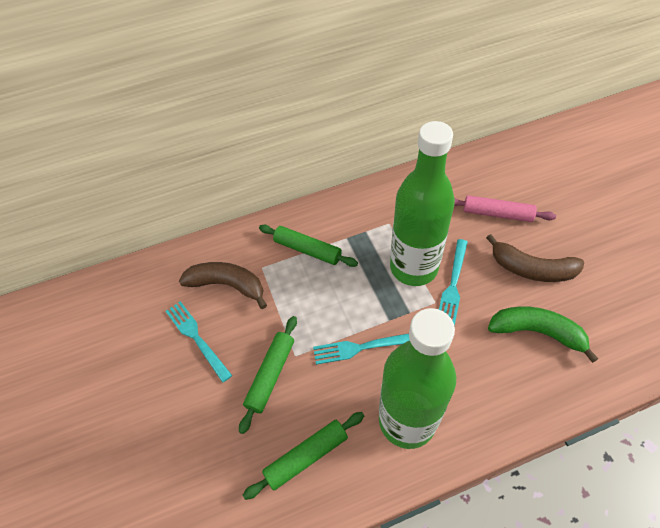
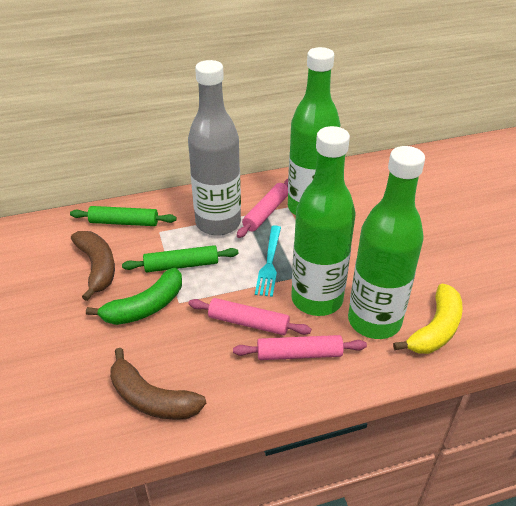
green bottle: [379,308,456,449] [390,121,455,286] = 2 -> [288,47,340,215] [291,126,356,316] [348,146,425,339] = 3
green rolling pin: [239,316,297,434] [243,412,364,500] [259,225,358,267] = 3 -> [70,206,177,226] [122,245,238,272] = 2
grey bottle: none = 0 -> [188,60,241,236] = 1
pink rolling pin: [454,195,556,222] = 1 -> [189,298,311,335] [233,335,367,360] [237,179,288,238] = 3
turquoise fork: [166,301,232,383] [313,333,410,365] [439,239,468,326] = 3 -> [255,225,281,297] = 1
yellow banana: none = 0 -> [393,284,463,354] = 1

